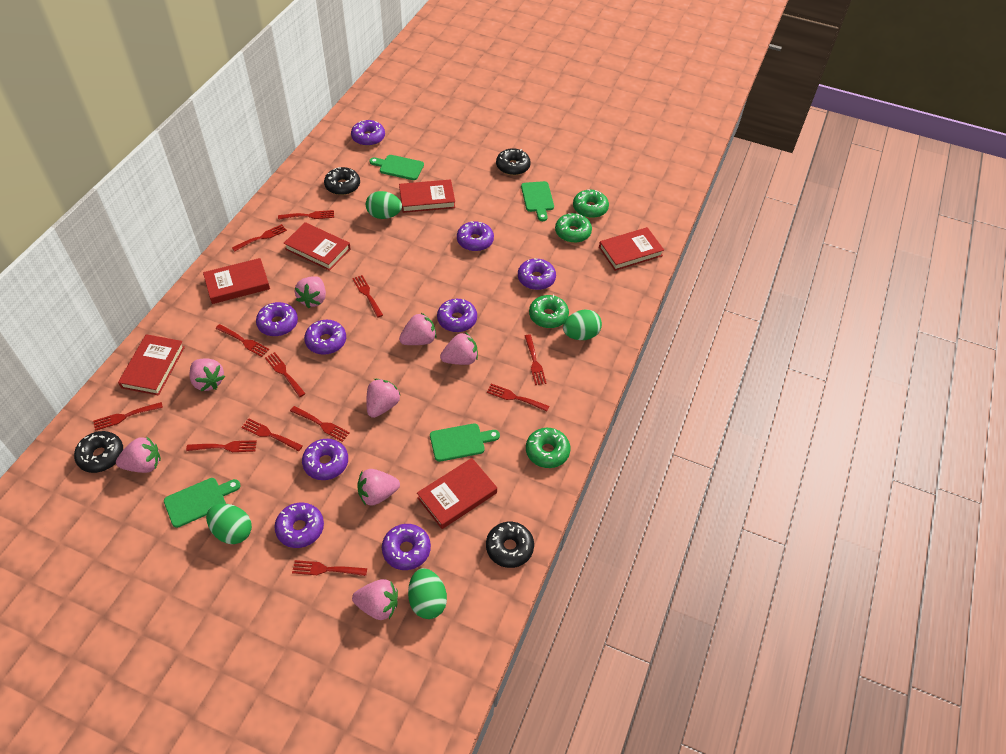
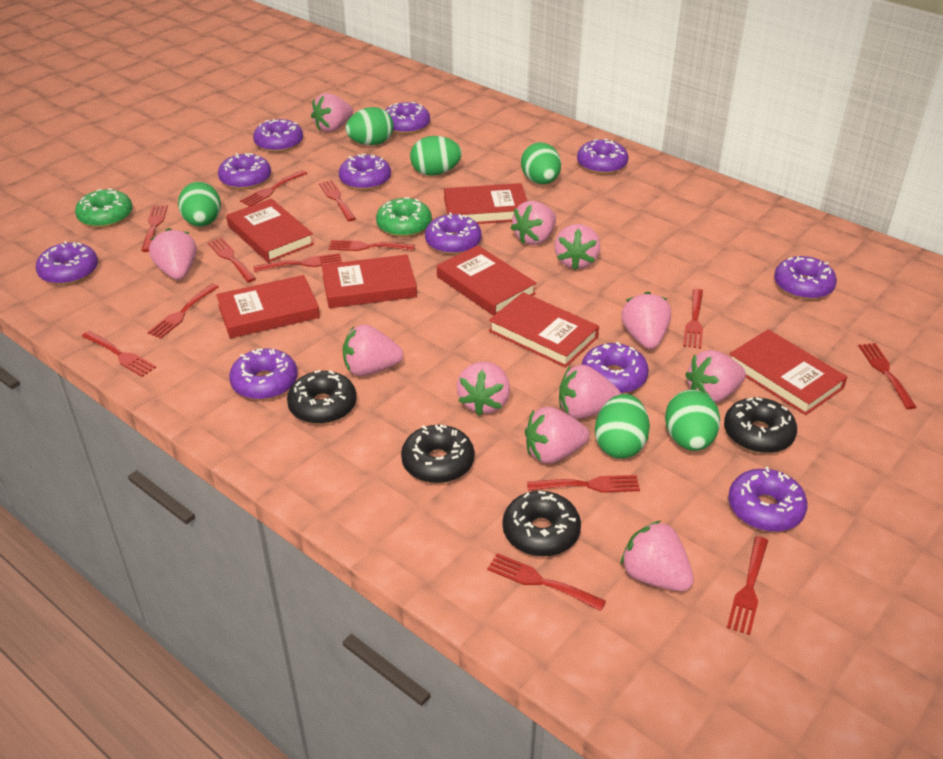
green cutting board: [164,478,241,528] [369,155,424,180] [430,423,500,462] [521,181,554,221] = 4 -> none = 0
green donut: [526,428,570,468] [529,295,569,328] [555,213,592,243] [573,189,609,218] = 4 -> [75,188,133,228] [376,197,432,237] = 2
green egg: [206,504,252,544] [366,191,402,219] [408,568,447,619] [563,310,602,340] = 4 -> [178,182,221,227] [345,107,393,145] [410,136,462,176] [521,142,561,184] [595,394,650,459] [665,390,720,451] = 6
pink strawberry: [116,436,161,473] [190,358,225,391] [295,276,326,308] [352,579,398,620] [357,469,400,506] [366,379,400,418] [399,313,436,345] [440,332,478,365] = 8 -> [149,228,196,280] [311,93,353,132] [343,324,403,376] [457,362,510,416] [511,201,556,245] [525,407,590,463] [555,224,600,270] [559,365,621,419] [621,292,671,349] [621,521,694,591] [685,350,746,403] = 11
purple donut: [256,302,298,336] [274,503,324,548] [302,439,348,480] [304,320,346,355] [351,120,385,146] [382,524,431,570] [437,299,477,332] [457,221,494,251] [518,258,556,290] = 9 -> [36,241,98,285] [218,153,271,189] [229,348,298,400] [253,119,303,152] [339,154,391,190] [385,102,430,134] [425,212,482,255] [577,139,628,174] [581,342,649,394] [728,467,808,532] [774,256,837,300] = 11
red book: [118,334,185,396] [203,258,270,304] [283,222,351,271] [399,179,455,213] [417,458,497,529] [599,227,664,271] = 6 -> [216,275,320,338] [226,199,314,263] [321,254,417,308] [437,245,536,316] [444,183,527,224] [489,292,599,368] [729,329,847,415] = 7
red fork: [93,402,163,431] [186,440,257,452] [215,324,269,357] [232,224,287,252] [241,418,303,451] [265,352,306,397] [278,210,334,220] [290,406,350,442] [292,560,367,576] [352,275,383,318] [487,384,549,412] [525,334,547,385] = 12 -> [82,331,156,377] [141,205,168,252] [147,284,219,339] [208,237,256,282] [240,170,307,206] [253,253,342,272] [319,180,356,221] [329,240,415,251] [487,553,606,611] [527,475,640,493] [683,289,703,349] [727,536,768,635] [858,343,917,409] = 13

